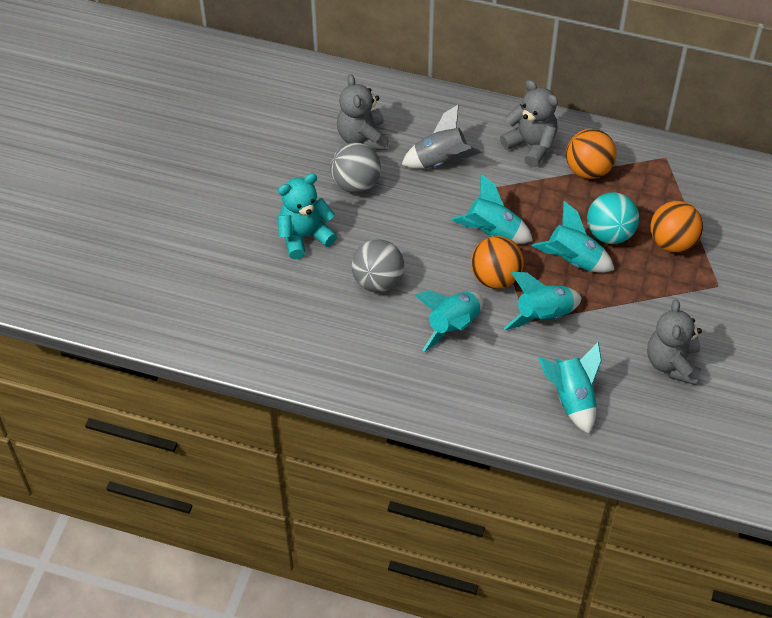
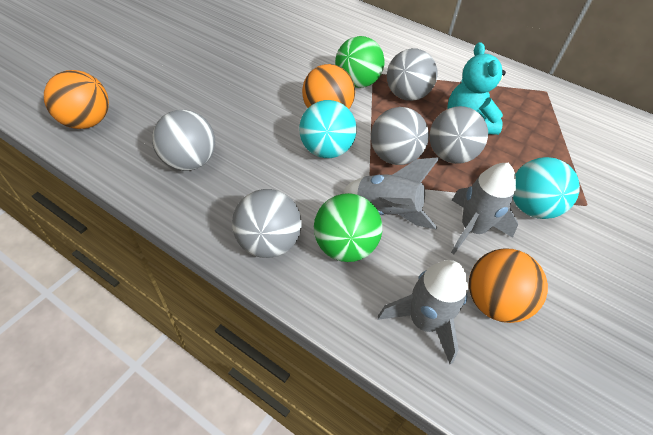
green ball: none = 0 -> [314,193,382,262] [335,36,384,88] = 2
grey ball: [330,142,381,193] [352,239,404,292] = 2 -> [152,110,215,171] [232,189,302,258] [371,107,429,165] [387,48,438,101] [430,106,488,164] = 5
grey rocket: [401,105,482,169] = 1 -> [343,157,439,229] [378,260,468,364] [451,163,518,254] = 3
grey teddy bear: [337,74,388,150] [500,80,558,167] [647,300,702,385] = 3 -> none = 0
turquoise ball: [587,192,639,244] = 1 -> [299,100,357,158] [513,157,580,219] = 2
turquoise rocket: [415,290,483,352] [451,174,533,244] [504,272,582,330] [532,201,614,273] [538,342,602,434] = 5 -> none = 0

